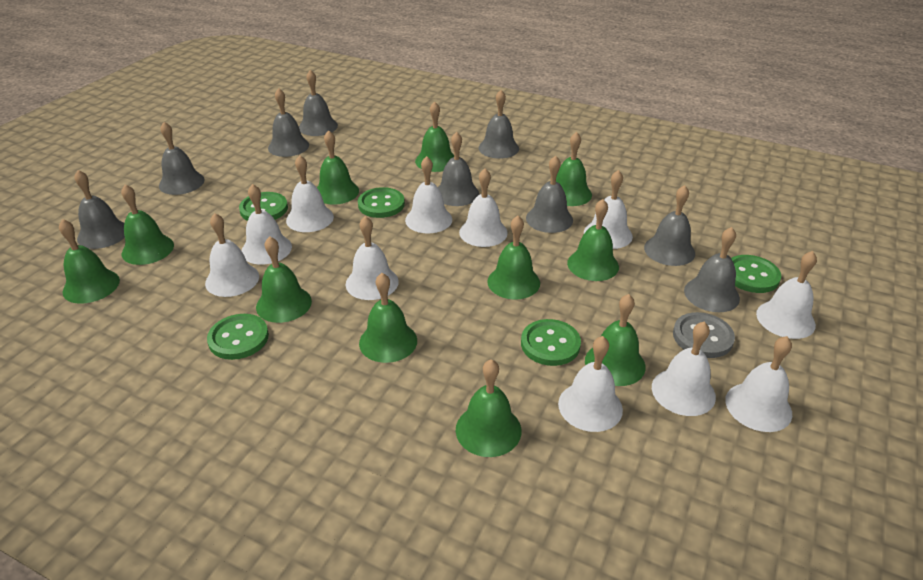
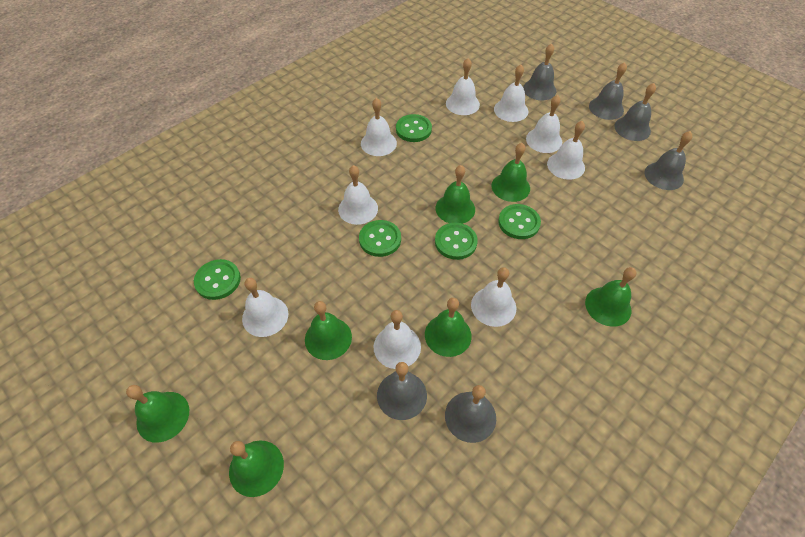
green bell: [59,219,120,304] [121,184,174,265] [256,236,312,323] [317,130,359,205] [359,273,417,363] [415,102,454,172] [456,359,522,457] [487,216,540,300] [556,132,592,206] [567,199,619,281] [585,294,646,386] = 11 -> [126,385,189,443] [229,440,284,497] [305,301,352,360] [425,298,472,357] [436,165,475,224] [491,143,530,202] [585,267,636,327] = 7
grey bell: [74,170,125,249] [159,122,204,195] [268,88,309,157] [299,70,338,136] [438,132,479,206] [478,90,519,159] [526,156,573,233] [644,185,695,266] [684,227,740,312] = 9 -> [377,362,427,420] [445,385,496,443] [523,43,556,101] [589,62,627,120] [614,83,656,141] [644,131,693,190] = 6
grey button: [673,312,735,358] = 1 -> none = 0
white bell: [205,213,259,297] [241,184,292,265] [286,155,334,232] [346,216,399,300] [405,156,452,234] [459,169,508,247] [558,336,623,432] [584,170,633,249] [652,322,716,416] [725,336,792,432] [756,251,817,339] = 11 -> [242,278,288,337] [338,165,378,225] [361,98,397,156] [374,310,421,369] [446,58,480,115] [471,267,516,327] [494,65,528,122] [526,95,562,153] [547,121,585,180] = 9

